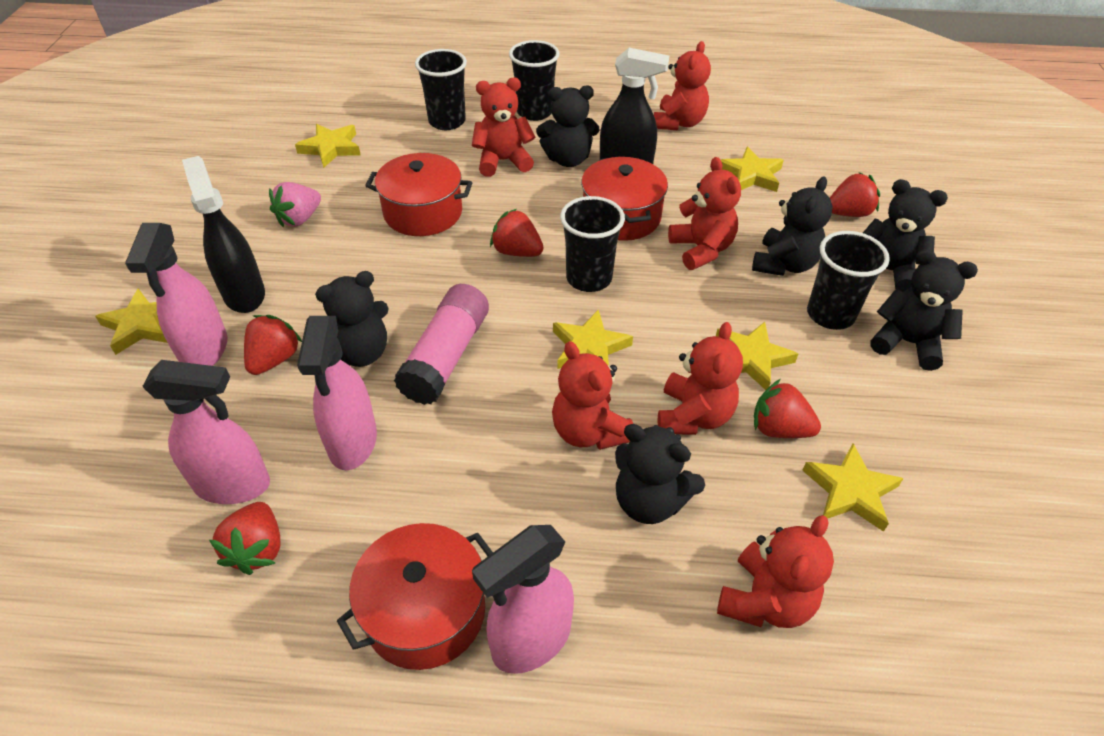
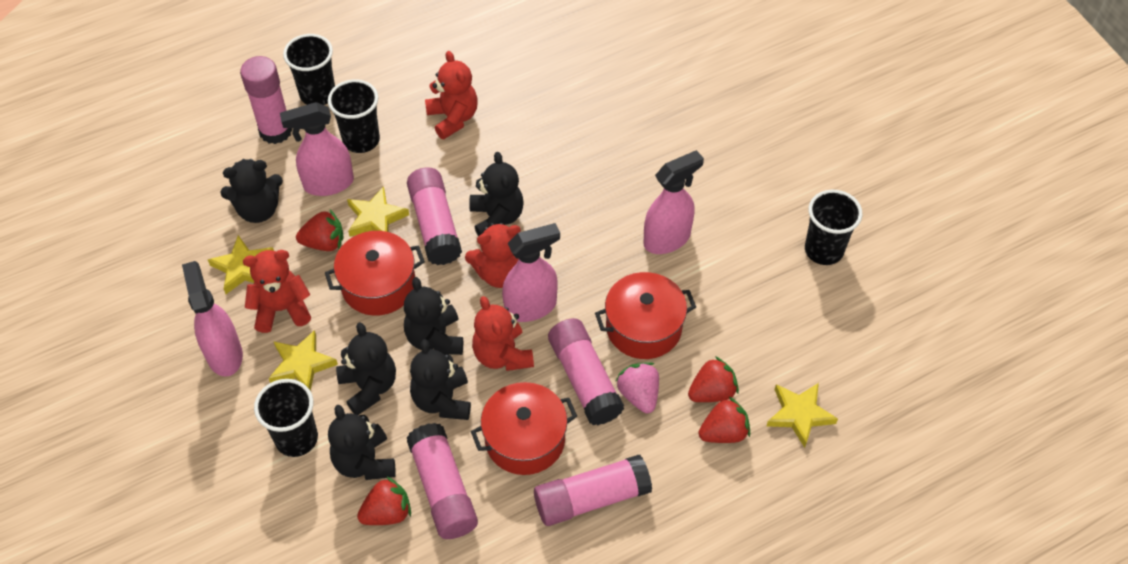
black spray bottle: [182,156,265,313] [600,48,669,164] = 2 -> none = 0
pink glue stick: [394,284,489,405] = 1 -> [240,56,292,144] [407,167,462,265] [407,423,478,539] [534,455,652,526] [548,318,624,425] = 5
red strawberry: [209,502,280,575] [244,315,302,375] [490,209,544,257] [754,379,821,438] [830,172,880,217] = 5 -> [296,210,344,251] [357,476,411,525] [688,356,739,402] [698,397,750,443] = 4
red teddy bear: [472,78,535,177] [552,341,633,450] [654,41,711,130] [658,322,743,435] [668,157,741,270] [717,515,834,628] = 6 -> [243,250,311,333] [425,51,478,139] [465,223,521,288] [472,296,534,371] = 4
yellow star: [95,289,168,355] [295,124,361,168] [553,310,633,369] [716,322,798,390] [721,147,784,192] [802,443,904,532] = 6 -> [208,235,274,294] [269,330,338,391] [347,186,409,237] [767,383,838,448] = 4

